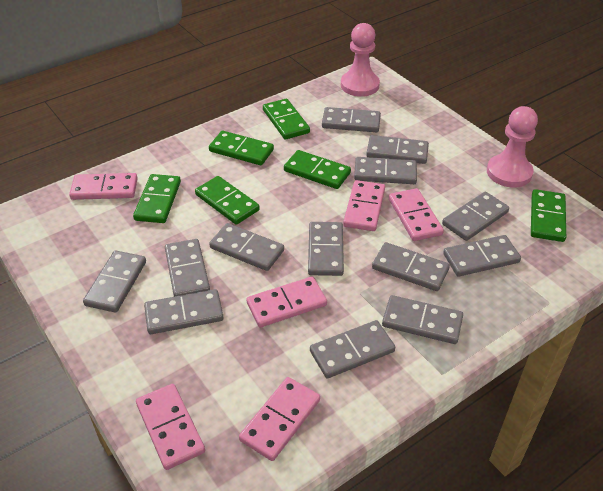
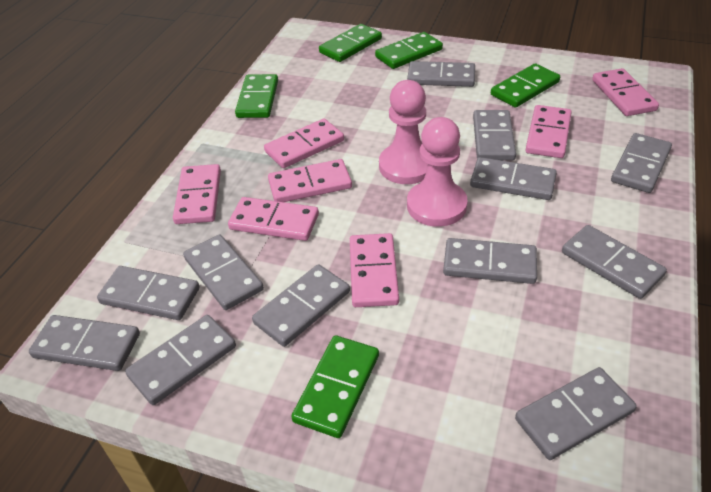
green domino: [133,174,181,223] [195,176,260,225] [209,131,274,165] [263,99,310,140] [284,150,351,189] [531,189,566,242] = 6 -> [235,74,278,118] [291,335,379,438] [319,24,382,62] [375,32,443,69] [491,64,560,108] = 5
grey domino: [83,250,146,313] [144,289,224,334] [165,239,210,297] [209,223,284,271] [308,222,344,276] [310,320,395,379] [322,107,381,132] [354,157,417,184] [366,135,429,164] [372,242,450,291] [382,295,463,344] [442,192,509,241] [443,235,521,277] = 13 -> [29,315,140,371] [97,266,200,320] [125,315,236,405] [183,234,264,310] [252,264,350,347] [407,61,475,87] [443,238,537,284] [470,157,557,200] [473,110,516,160] [515,367,637,460] [562,225,667,299] [611,133,672,193] = 12
pink domino: [69,173,138,200] [136,384,205,470] [239,377,320,461] [246,277,327,328] [343,180,385,231] [389,188,444,241] = 6 -> [173,164,221,224] [228,197,319,241] [264,119,344,168] [268,159,352,202] [350,233,399,307] [526,105,572,158] [592,68,659,116] = 7

